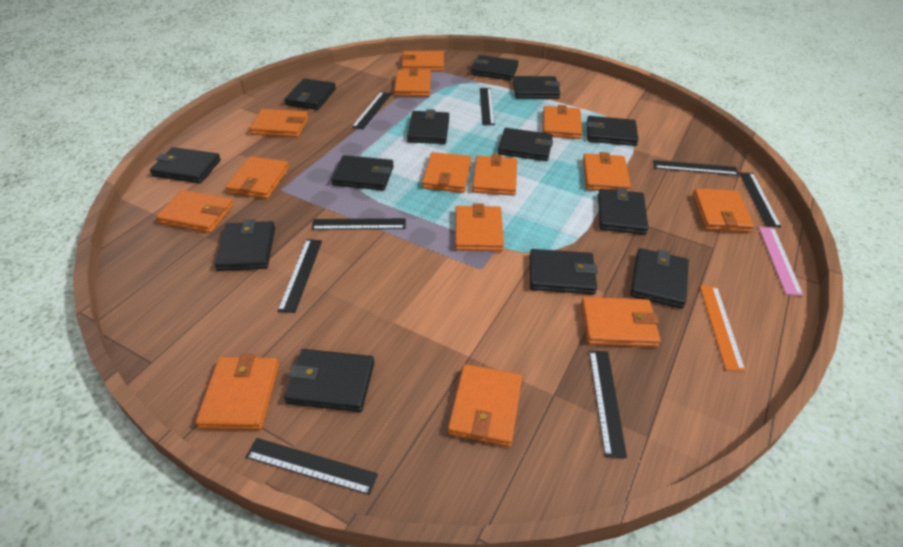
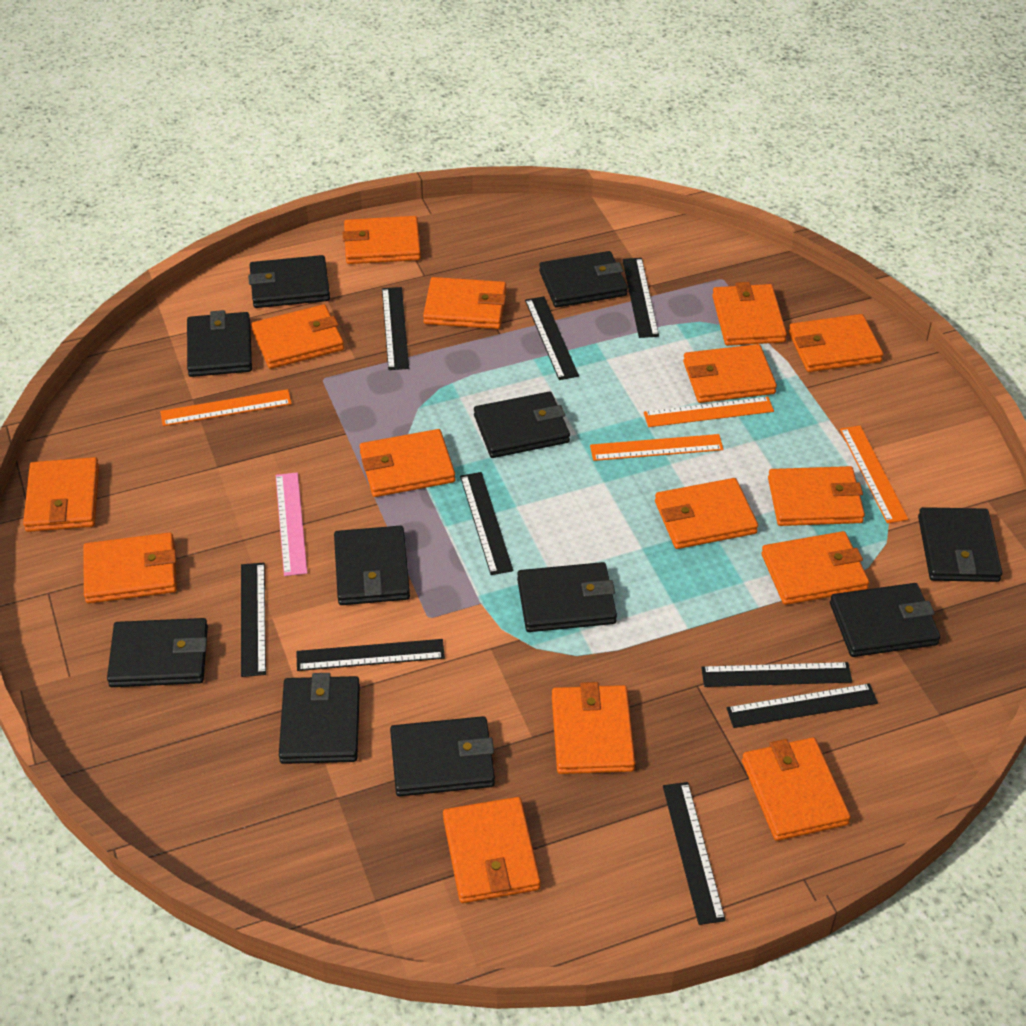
black ruler: [246,438,378,495] [278,239,322,313] [311,218,406,230] [352,92,392,129] [480,88,495,125] [589,351,627,458] [653,160,739,175] [739,172,781,227] = 8 -> [241,563,266,677] [296,639,445,671] [382,287,409,370] [460,472,513,575] [525,296,579,380] [622,258,659,338] [663,782,726,925] [701,662,852,687] [727,683,878,728] = 9
black wallet: [150,147,221,183] [214,219,275,271] [284,78,336,110] [284,349,374,412] [331,155,394,191] [407,109,449,144] [471,55,519,81] [498,128,553,161] [513,76,560,99] [530,249,598,294] [587,116,639,146] [598,188,648,235] [630,248,689,309] = 13 -> [107,618,208,687] [187,310,252,377] [248,255,330,308] [279,673,360,764] [334,526,410,605] [390,716,495,796] [474,392,570,458] [517,562,617,632] [539,251,628,308] [830,583,940,657] [918,507,1002,582] = 11
orange ruler: [700,286,746,372] = 1 -> [160,389,292,426] [590,434,724,461] [644,397,774,427] [840,425,908,524] = 4
orange wallet: [156,190,234,233] [195,354,279,430] [226,156,289,199] [250,109,308,137] [394,68,431,97] [401,51,444,72] [422,152,471,193] [448,364,522,447] [455,203,504,251] [472,154,517,196] [543,105,582,139] [581,297,661,347] [583,152,631,191] [693,188,754,232] = 14 -> [23,457,99,532] [83,532,177,603] [251,304,344,369] [343,216,421,264] [359,429,455,497] [423,277,506,329] [443,797,541,903] [552,682,635,774] [655,478,758,549] [683,344,777,403] [712,282,787,346] [742,737,851,841] [761,531,869,605] [768,466,865,526] [789,314,883,372] = 15

